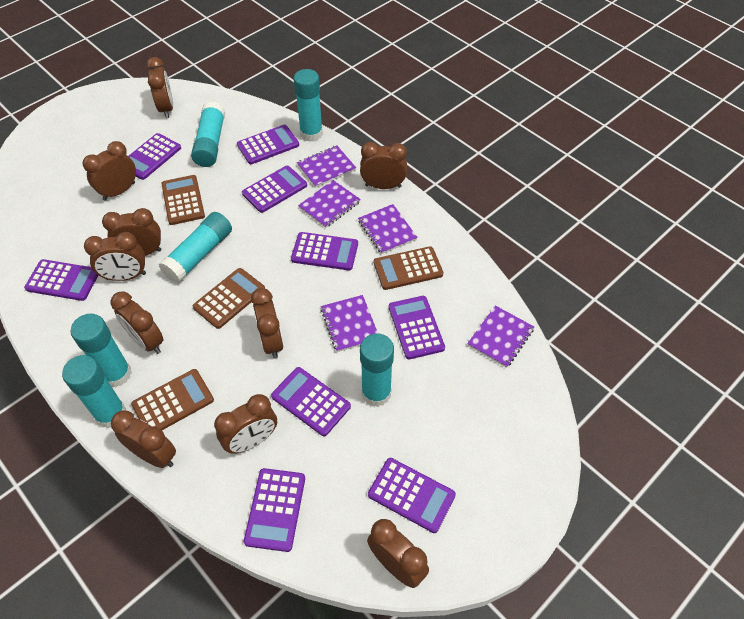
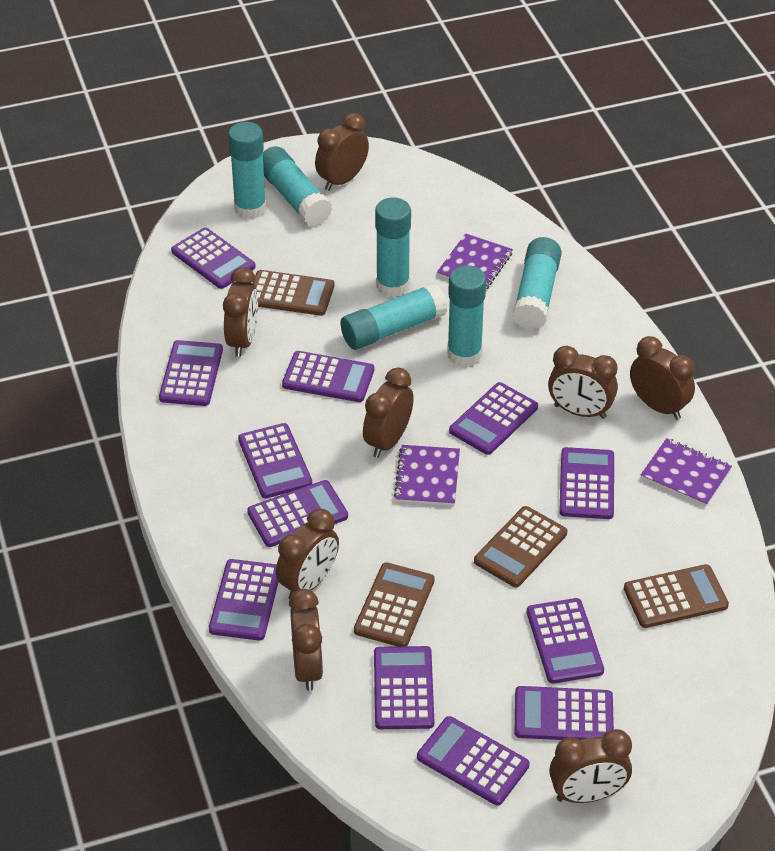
brown clock: [83,141,136,201] [84,232,146,281] [102,208,162,256] [111,292,163,354] [111,410,176,468] [147,57,173,118] [214,394,277,454] [251,288,283,359] [360,142,407,189] [367,519,429,588] = 10 -> [223,267,258,357] [276,509,339,599] [289,589,323,691] [315,113,369,191] [363,368,414,458] [548,346,618,419] [549,729,632,803] [630,336,695,420] = 8
purple calculator: [24,259,98,301] [128,133,181,180] [237,125,299,164] [242,166,307,213] [244,468,305,552] [271,367,351,436] [291,232,358,270] [368,458,456,533] [389,296,445,359] = 9 -> [159,340,223,406] [171,228,256,289] [209,559,279,641] [238,423,312,498] [247,480,348,547] [282,351,374,402] [374,646,434,729] [417,716,530,805] [449,382,538,455] [515,686,614,740] [527,598,604,684] [559,447,614,519] = 12
purple notebook: [297,146,356,188] [298,180,361,228] [321,295,378,352] [358,204,418,254] [467,306,534,368] = 5 -> [394,445,460,506] [437,233,513,289] [641,438,732,506] = 3

